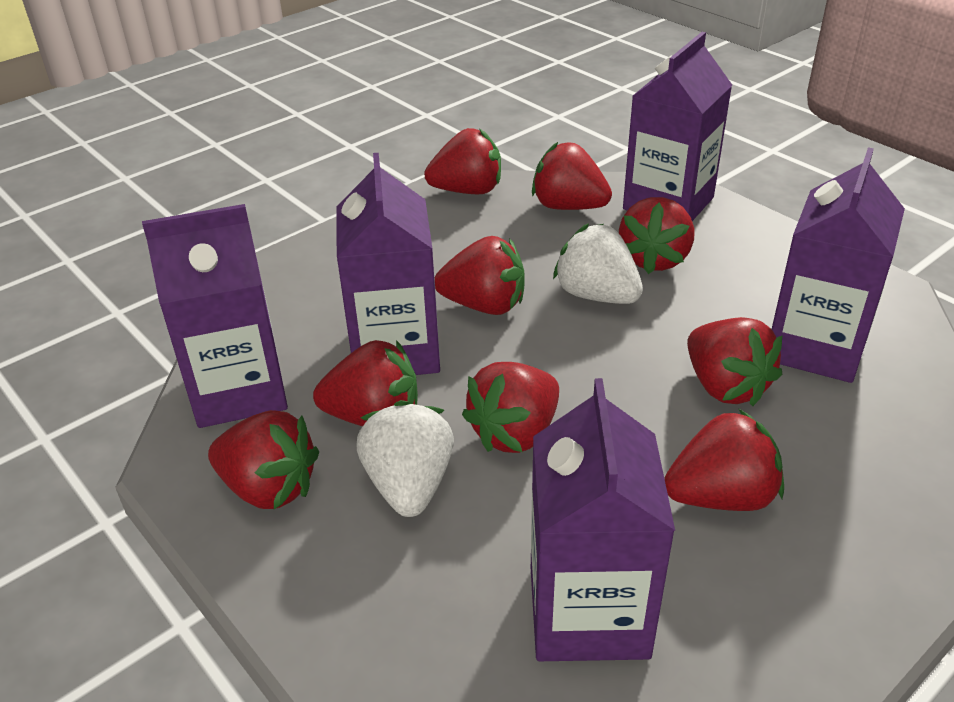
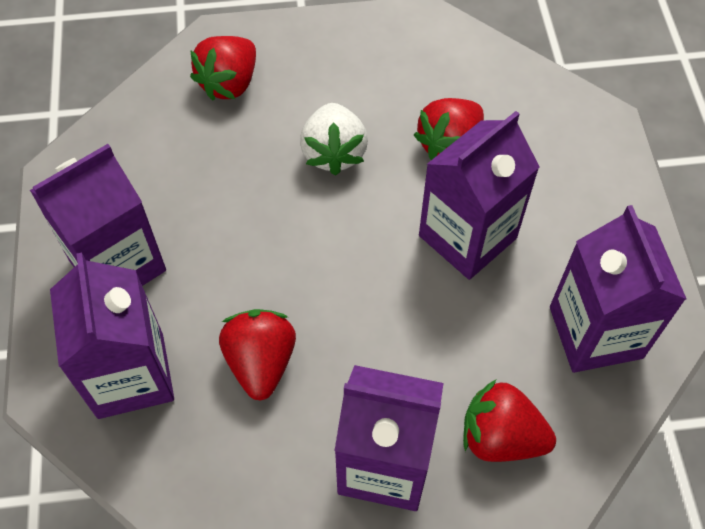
red strawberry: [208,410,319,509] [313,340,418,426] [424,128,501,194] [434,236,525,315] [462,362,559,453] [532,142,612,210] [619,197,694,274] [664,409,784,511] [687,317,782,406] = 9 -> [190,36,256,101] [219,309,296,401] [414,98,484,160] [463,380,556,462] = 4
white strawberry: [356,400,454,517] [553,223,643,304] = 2 -> [300,103,368,176] = 1

